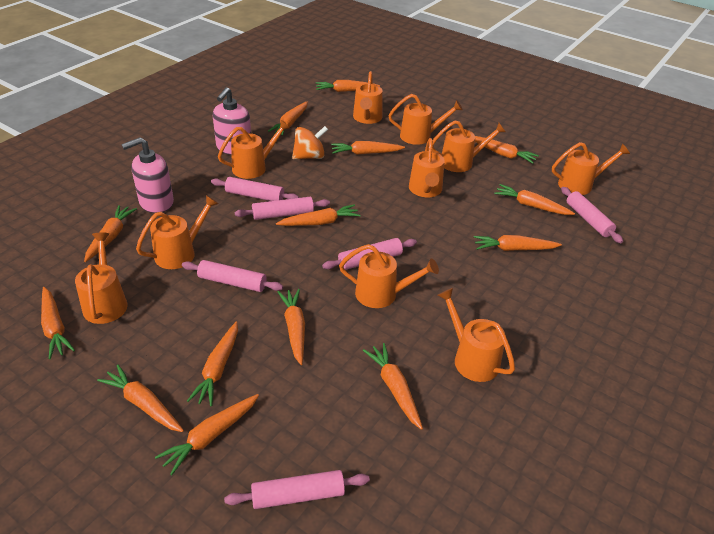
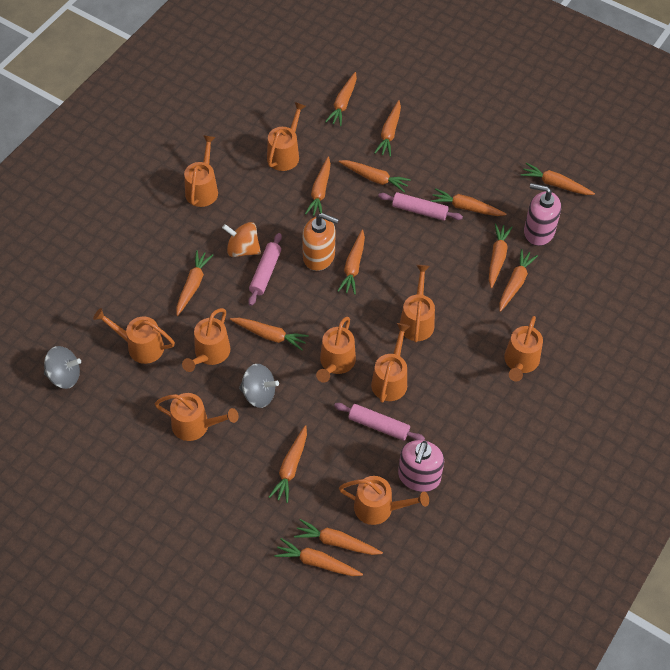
grey spinning top: none = 0 -> [44,346,81,389] [239,364,279,408] = 2
orange soap dispenser: none = 0 -> [302,213,339,271] = 1
pink rolling pin: [182,260,283,292] [211,177,299,201] [224,470,370,509] [235,197,330,220] [322,238,417,270] [561,187,623,243] = 6 -> [248,233,282,306] [334,403,425,441] [378,192,463,221] = 3

